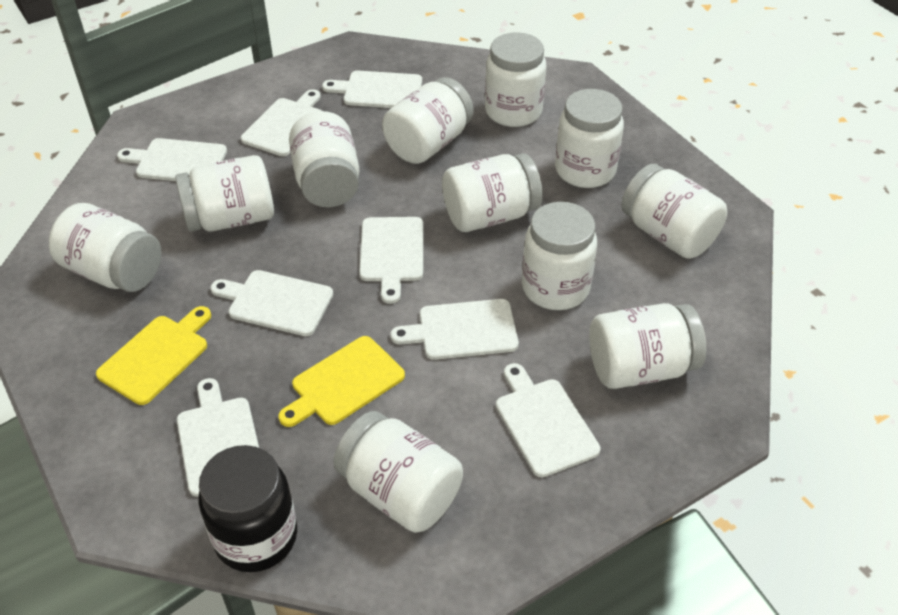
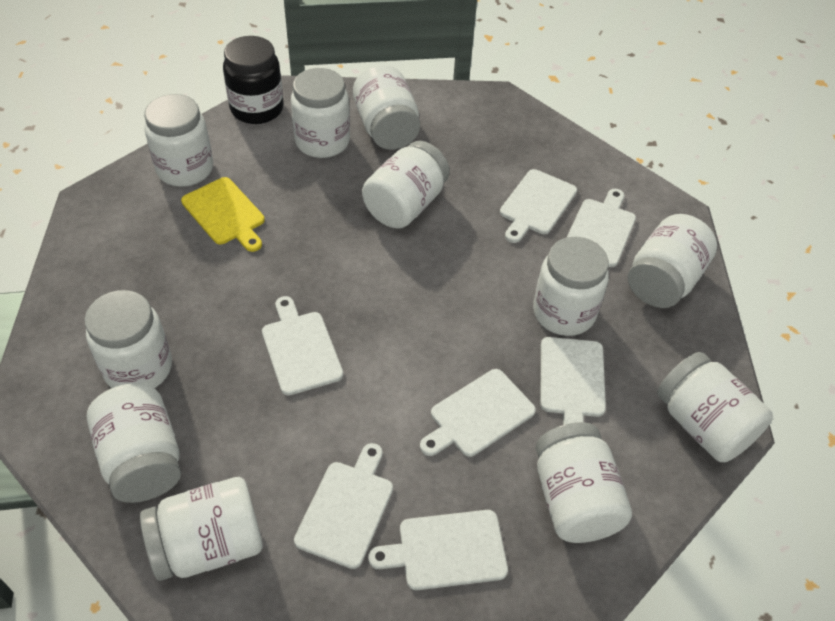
white cutting board: [117,138,227,181] [177,378,259,497] [210,270,333,336] [241,89,322,156] [322,71,422,108] [359,217,423,304] [390,299,519,360] [496,363,601,477] = 8 -> [262,296,343,395] [294,443,393,569] [368,510,508,590] [420,369,536,457] [500,169,577,243] [540,337,606,425] [566,189,636,267] = 7
yellow cutting board: [96,306,211,405] [278,336,405,427] = 2 -> [181,177,265,252] = 1

